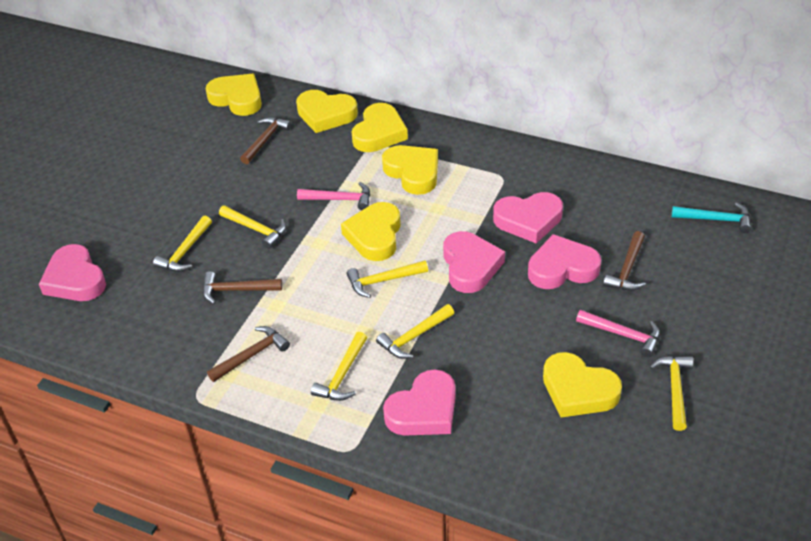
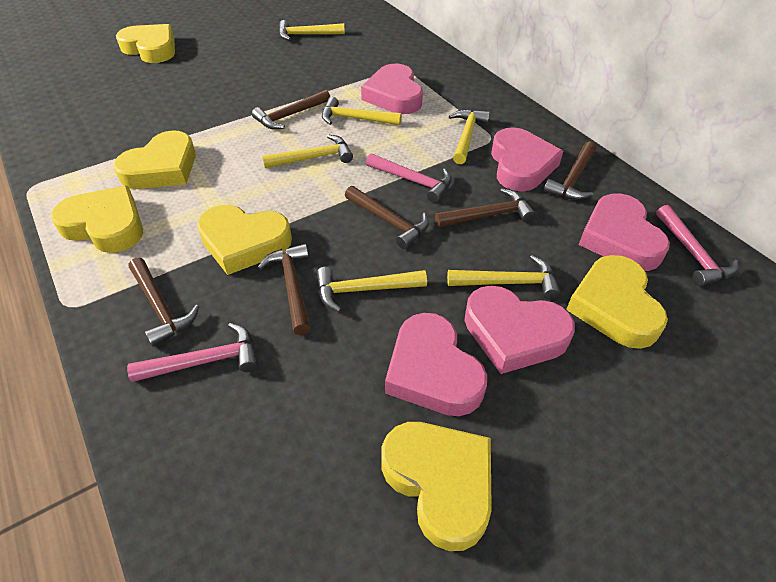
brown hammer: [203,271,282,304] [207,326,290,382] [240,117,292,164] [603,231,646,291] = 4 -> [129,258,199,347] [252,90,330,129] [258,244,311,335] [345,186,429,249] [435,188,536,227] [544,141,596,200] = 6
pink hammer: [297,182,370,211] [576,310,660,357] = 2 -> [127,323,258,382] [366,153,452,203] [656,205,738,286] = 3
turquoise hammer: [672,202,751,233] = 1 -> none = 0

